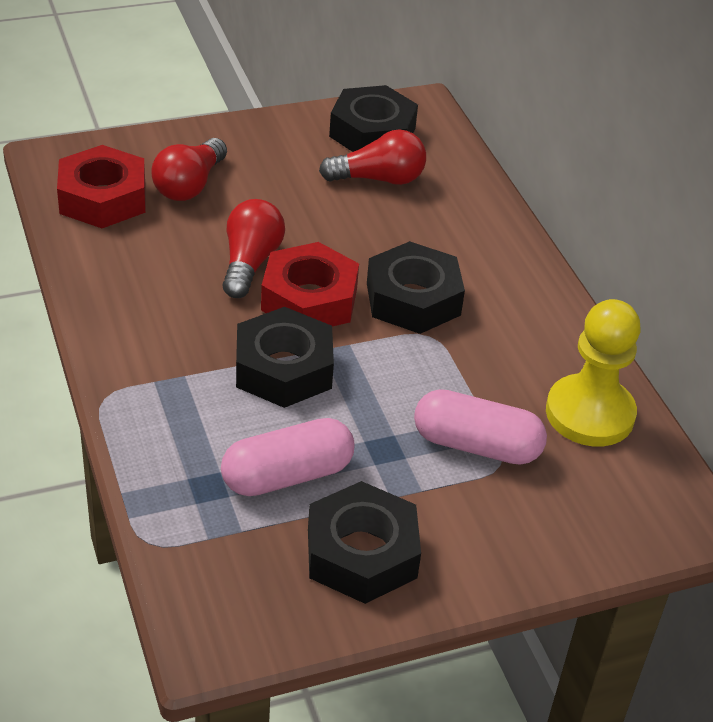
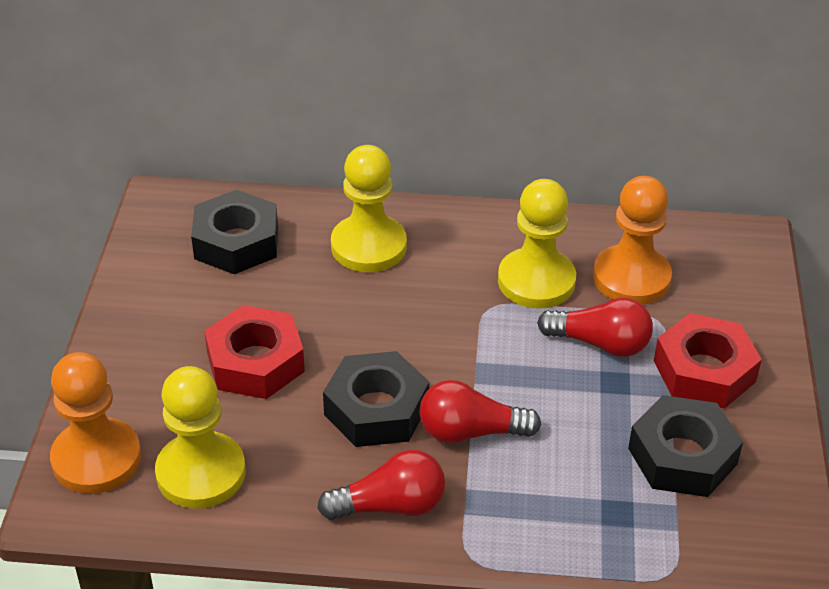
black nut: [236,307,334,408] [308,481,421,604] [329,85,418,152] [367,241,465,334] = 4 -> [191,190,278,274] [323,351,429,447] [628,395,743,497] = 3
orange pawn: none = 0 -> [50,352,141,494] [593,176,672,305] = 2
pink capsule: [221,418,355,496] [414,389,547,465] = 2 -> none = 0
yellow pawn: [546,299,640,447] = 1 -> [155,366,245,509] [331,145,407,272] [498,179,576,309] = 3

